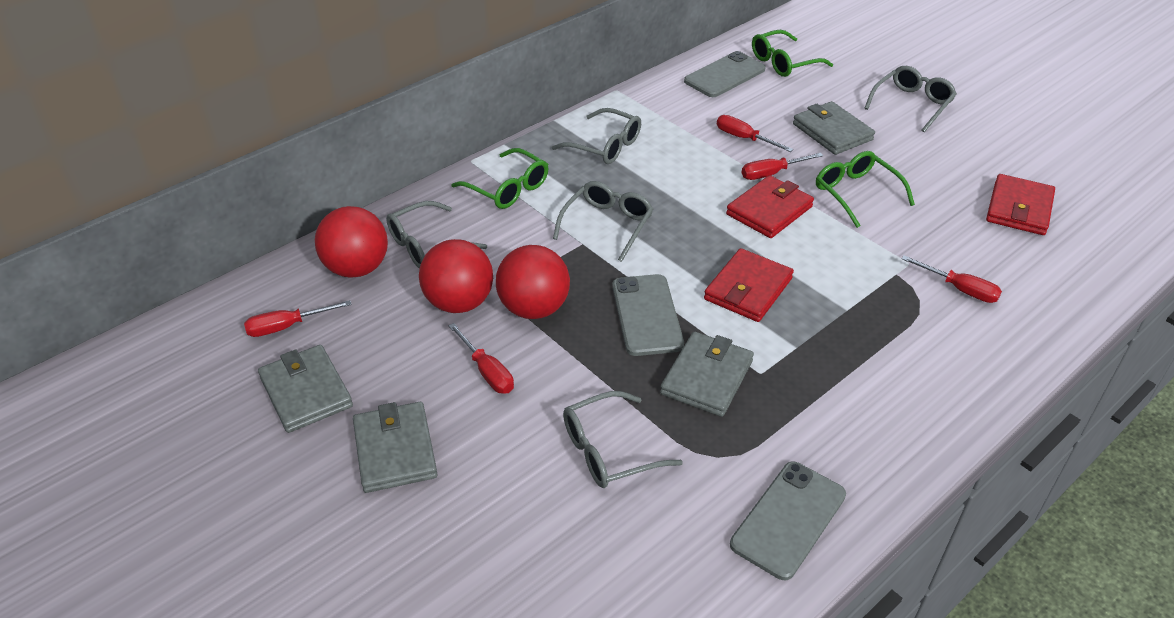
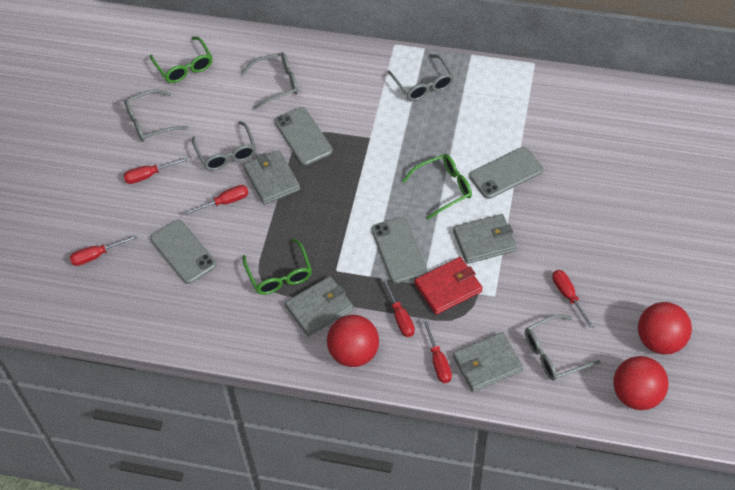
grey phone: [612,274,684,356] [684,51,766,97] [730,461,846,580] = 3 -> [150,220,217,284] [275,107,333,165] [372,217,427,283] [469,147,543,199] = 4
red screwdriver: [244,300,352,337] [448,323,514,394] [717,115,793,152] [742,153,823,180] [901,255,1002,303] = 5 -> [70,235,137,266] [123,157,188,184] [184,185,248,216] [381,277,415,337] [423,318,452,383] [552,270,594,329] = 6
red wallet: [704,248,794,322] [726,175,814,238] [986,174,1055,235] = 3 -> [414,257,483,315] = 1

